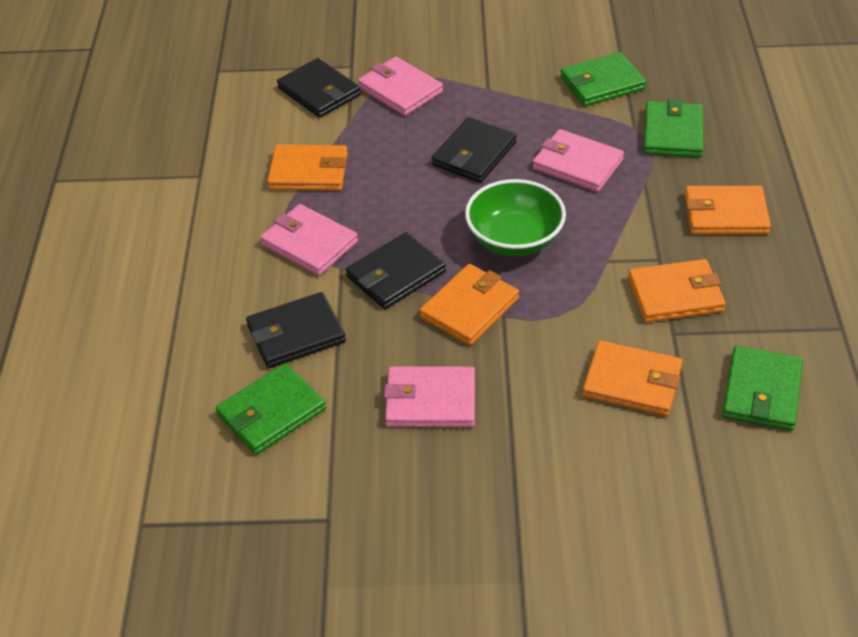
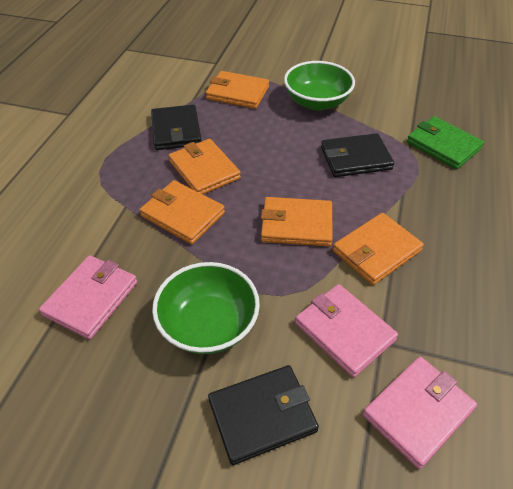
black wallet: [246,292,346,368] [277,58,361,118] [346,232,446,309] [432,117,517,183] = 4 -> [151,105,202,150] [208,365,319,465] [321,133,394,177] = 3
green bowl: [465,179,566,256] = 1 -> [152,262,260,354] [284,61,355,110] = 2
green wallet: [216,363,326,455] [560,52,646,106] [644,99,703,157] [722,345,803,431] = 4 -> [407,116,484,169] = 1
pink wallet: [260,204,358,276] [358,57,443,116] [384,367,475,427] [533,129,624,192] = 4 -> [39,255,137,340] [295,284,398,377] [363,357,477,469] = 3

